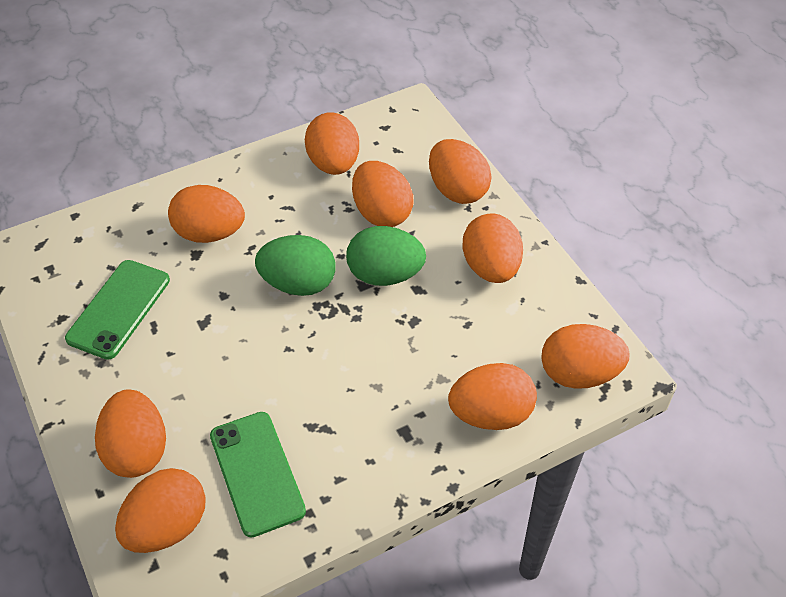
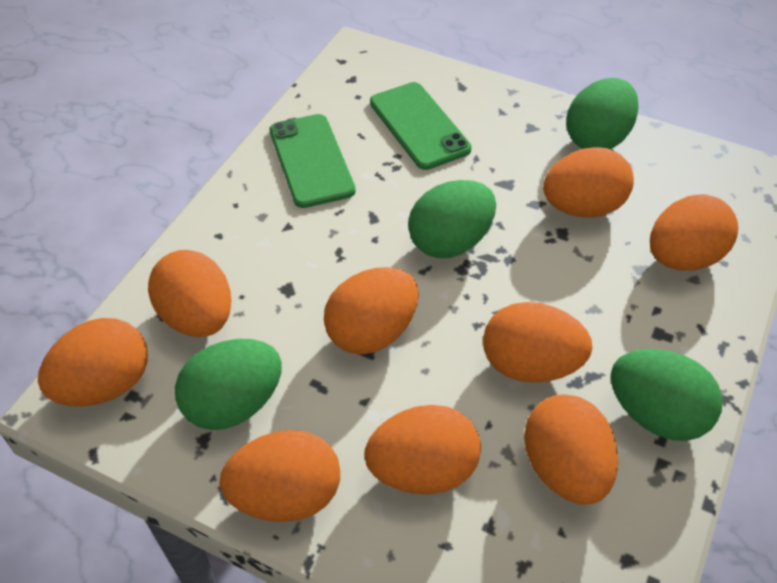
green egg: [255,235,336,296] [346,226,426,286] = 2 -> [175,339,282,430] [408,180,496,258] [566,78,639,149] [611,349,722,441] = 4

